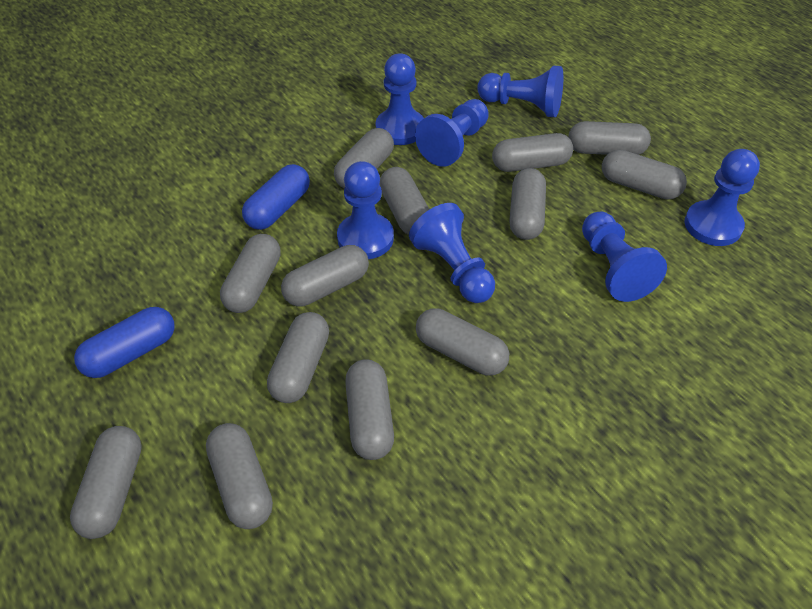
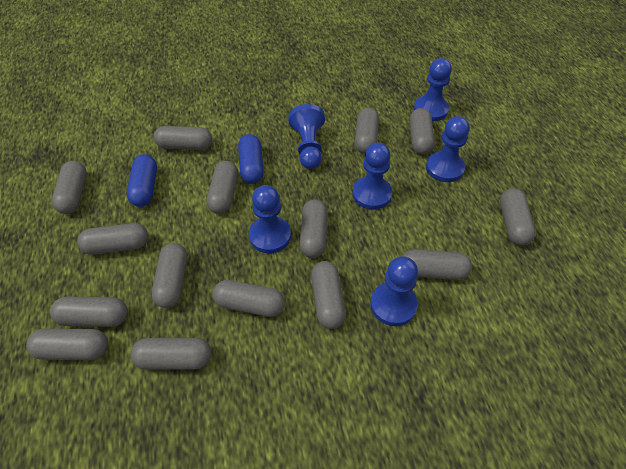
blue pawn: [337,161,394,259] [375,54,424,145] [409,203,495,303] [415,99,489,167] [477,66,563,117] [582,212,667,302] [684,149,760,246] = 7 -> [249,185,291,253] [288,104,325,169] [352,143,392,210] [370,256,418,326] [414,58,452,121] [426,116,470,182] = 6
grey capsule: [70,426,142,539] [206,423,273,529] [220,234,281,313] [267,312,329,403] [281,245,369,306] [334,128,394,188] [345,359,394,460] [380,167,430,235] [416,308,509,376] [492,133,573,172] [509,168,546,240] [568,121,651,155] [602,150,687,200] = 13 -> [26,328,108,360] [50,296,128,327] [52,161,87,214] [77,223,148,255] [131,338,211,370] [152,243,187,308] [154,126,212,150] [206,161,238,214] [213,280,285,317] [299,199,328,258] [311,261,346,329] [354,107,379,154] [403,249,472,280] [409,108,435,155] [500,188,536,246] = 15

